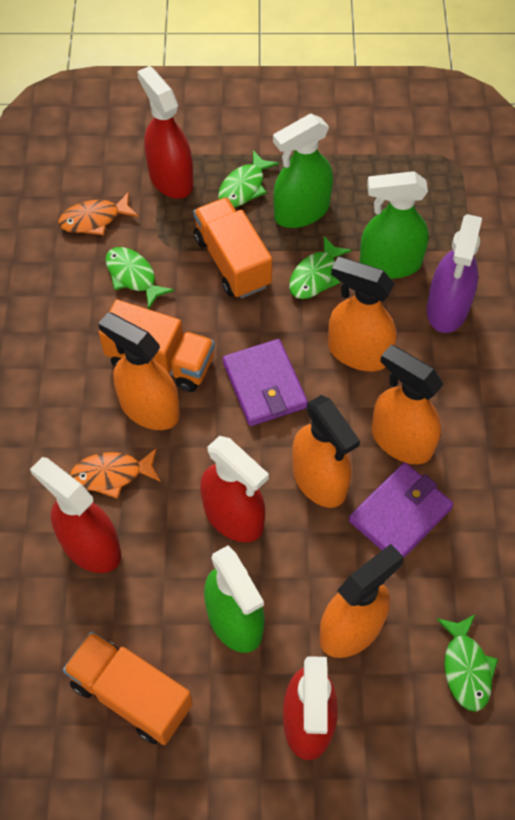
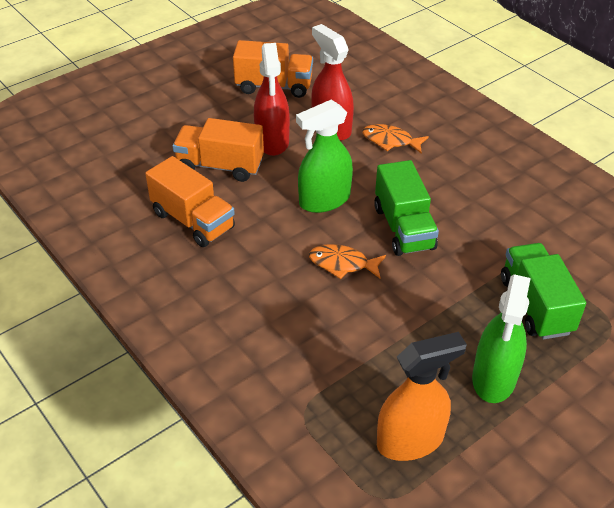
green fish: [105,247,174,309] [218,150,279,207] [289,236,352,299] [437,614,498,712] = 4 -> none = 0
green spray bottle: [204,545,264,653] [273,114,333,228] [359,171,429,279] = 3 -> [296,100,353,213] [472,274,531,403] = 2
green truck: none = 0 -> [374,160,439,256] [501,243,586,340] = 2
orange spray bottle: [98,312,180,430] [292,395,360,508] [319,544,403,658] [328,257,397,371] [372,345,443,464] = 5 -> [377,332,467,461] = 1
purple spray bottle: [427,214,482,333] = 1 -> none = 0
purple wallet: [223,339,308,426] [349,462,454,559] = 2 -> none = 0
red spray bottle: [30,457,121,573] [137,66,193,199] [200,436,269,542] [283,656,338,760] = 4 -> [254,43,290,156] [311,24,354,141] = 2

